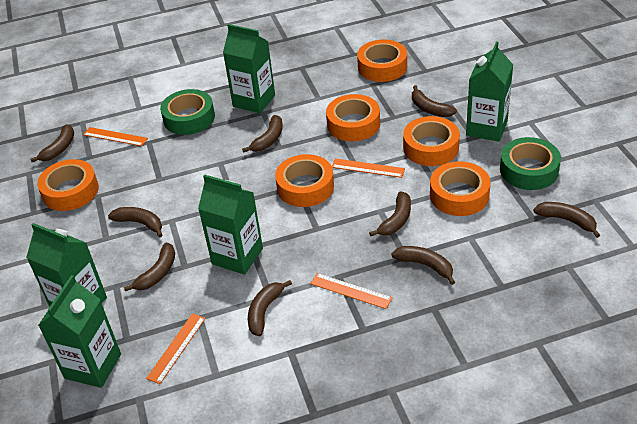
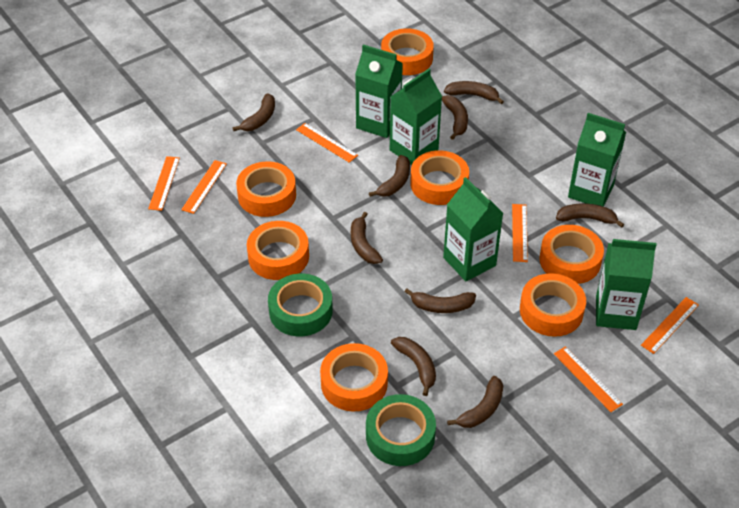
orange ruler: [83,127,148,146] [146,313,206,384] [311,273,392,309] [332,158,405,178] = 4 -> [148,156,180,211] [181,160,227,214] [296,123,358,163] [512,204,528,262] [554,346,623,412] [641,297,699,354] = 6
orange tape: [37,159,99,211] [275,154,334,207] [326,94,380,141] [357,39,407,82] [403,116,460,166] [430,161,491,216] = 6 -> [236,161,296,217] [247,221,309,280] [320,343,388,411] [381,28,434,75] [410,150,469,205] [520,273,586,337] [539,225,604,284] = 7

